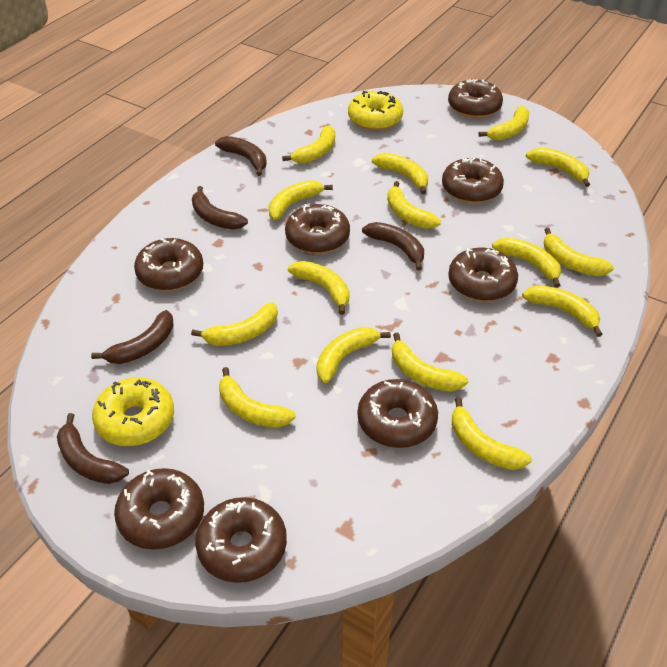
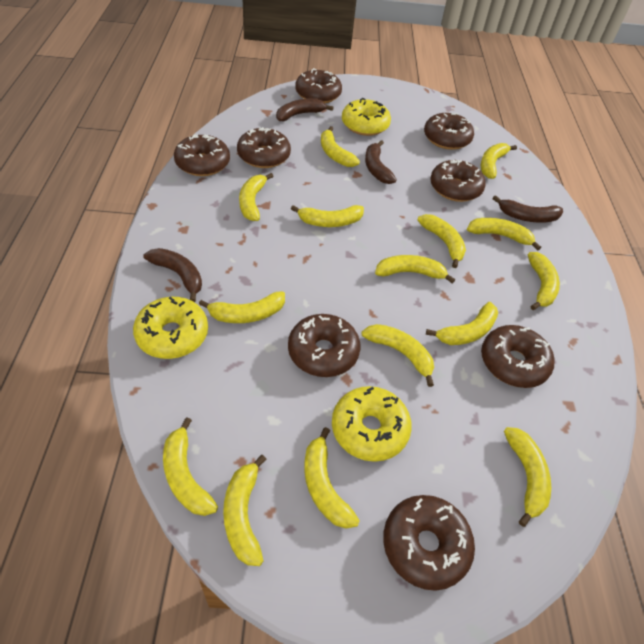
brown banana: [57,413,129,484] [91,310,174,364] [192,186,248,230] [215,136,267,176] [362,222,424,271] = 5 -> [143,248,202,302] [276,98,334,121] [365,140,397,184] [493,195,563,223] = 4
yellow donut: [92,377,174,446] [348,91,403,131] = 2 -> [133,297,208,359] [332,386,412,462] [342,98,391,136] = 3

